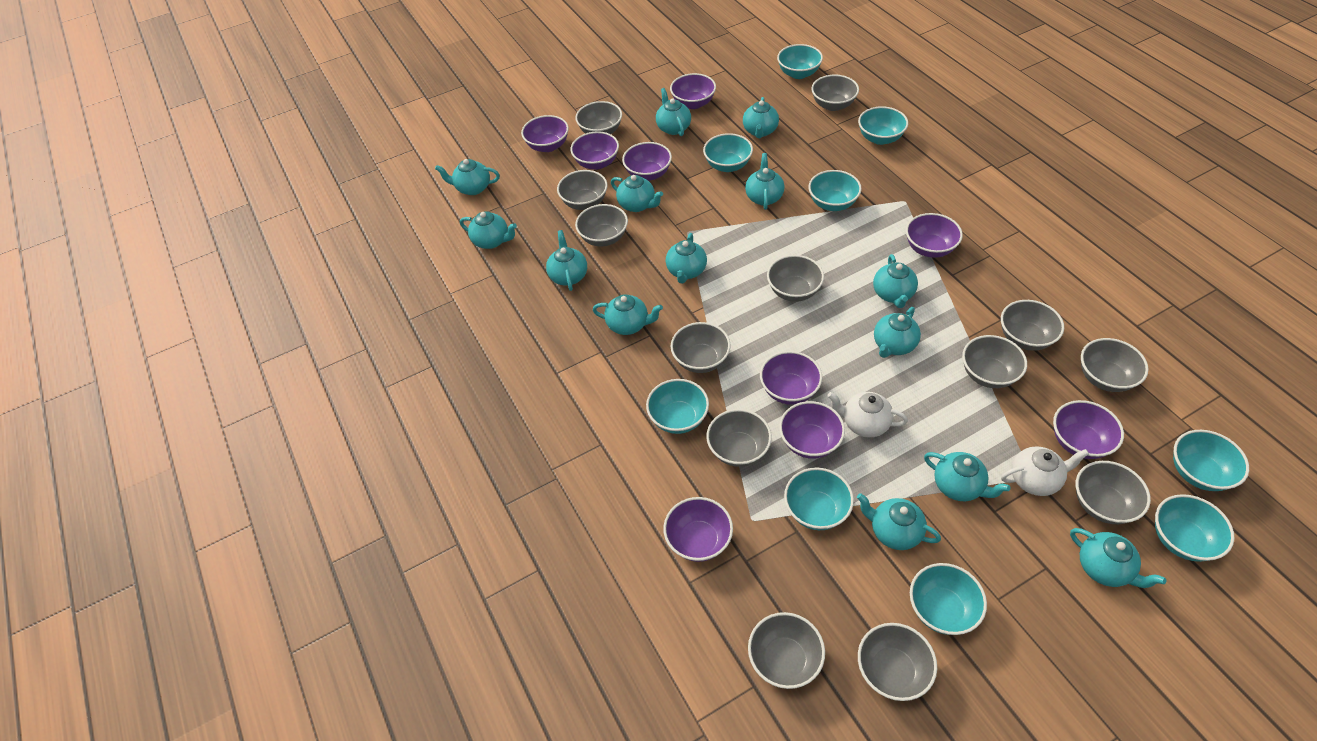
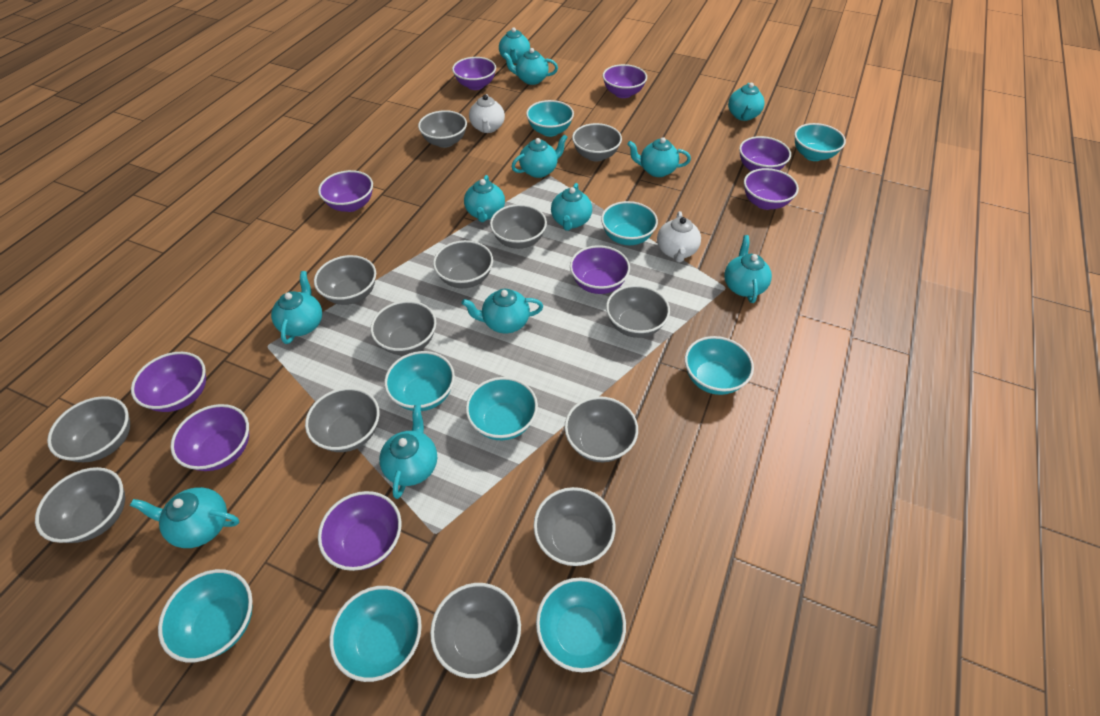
turquoise teapot: [435,159,500,195] [460,211,517,249] [546,230,587,291] [593,295,663,335] [611,175,663,212] [656,88,691,136] [666,233,707,284] [743,97,779,138] [745,153,785,210] [857,493,941,550] [873,254,918,308] [874,307,921,358] [924,452,1011,501] [1070,528,1166,588] = 14 -> [130,487,239,548] [271,271,322,344] [379,405,437,499] [462,289,543,333] [464,175,505,222] [499,27,530,63] [503,48,558,85] [512,134,568,178] [551,183,592,231] [627,137,691,177] [724,235,772,303] [728,83,765,121] = 12

